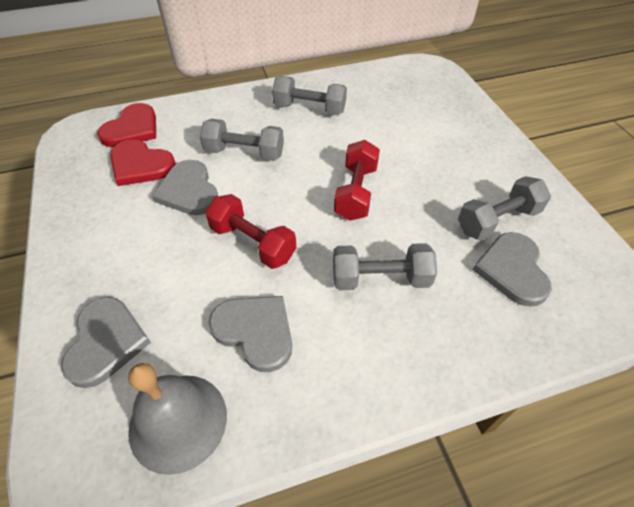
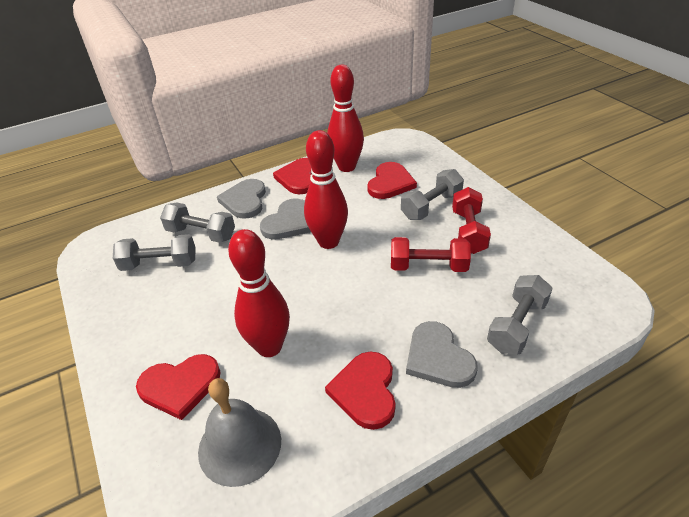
grey heart: [61,297,151,388] [152,160,218,215] [208,296,292,372] [473,232,552,307] = 4 -> [217,179,266,219] [260,198,311,240] [406,321,478,388] = 3
red bowling pin: none = 0 -> [228,229,290,357] [304,130,348,249] [327,65,364,172] = 3
red heart: [97,103,156,147] [110,139,176,186] = 2 -> [136,354,221,420] [273,158,312,194] [325,352,396,430] [367,162,417,199] = 4

